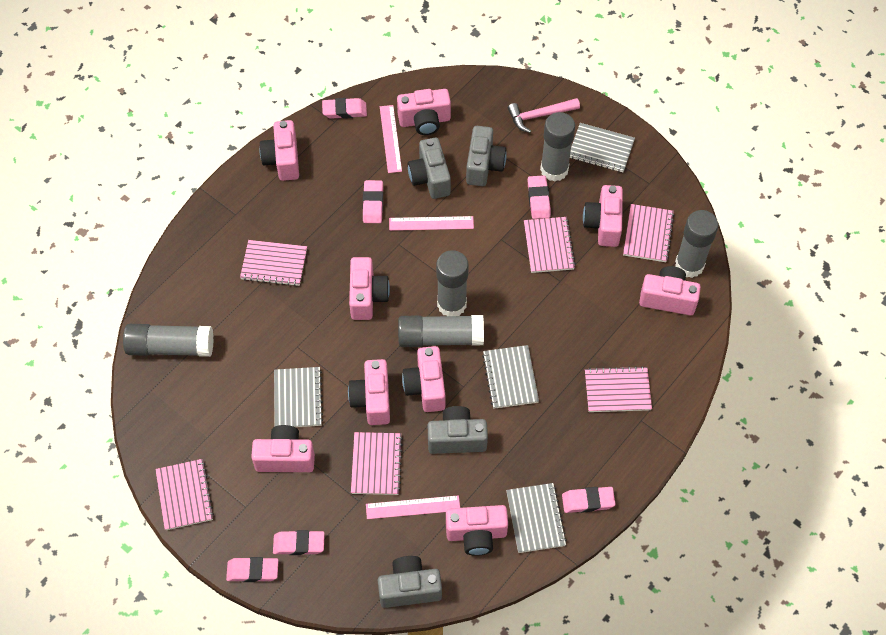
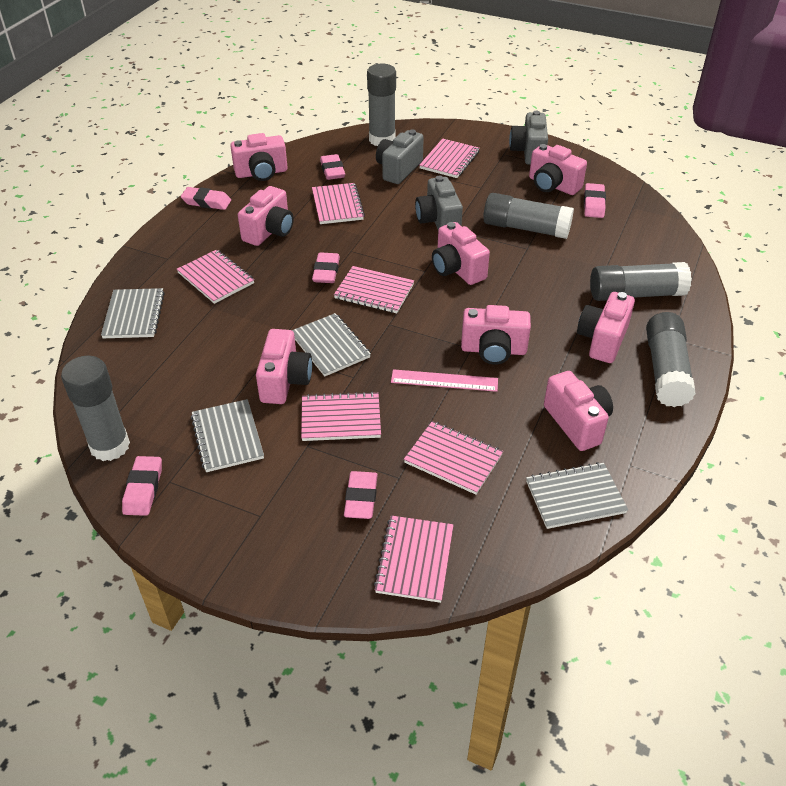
grey camera: [378,556,442,608] [408,137,451,199] [428,406,488,454] [466,126,507,186] = 4 -> [376,129,424,184] [415,176,463,230] [509,111,548,165] = 3
pink camera: [251,425,315,472] [259,120,299,181] [348,359,390,425] [349,257,390,320] [397,89,451,135] [402,346,445,412] [446,505,508,556] [583,185,623,247] [639,266,701,315] = 9 -> [230,133,288,181] [238,186,294,246] [256,329,312,404] [432,222,490,285] [461,305,531,365] [529,144,587,195] [544,371,613,451] [577,292,635,363] = 8
pink hammer: [508,98,580,133] = 1 -> none = 0
pink notebook: [155,459,214,530] [240,240,307,286] [351,432,403,495] [524,217,576,273] [585,366,652,412] [623,204,675,262] = 6 -> [177,250,254,304] [301,392,381,441] [312,183,365,224] [334,266,414,313] [374,515,453,603] [404,421,503,495] [419,138,479,178] = 7
pink ruler: [366,495,460,519] [380,105,402,173] [389,216,474,231] = 3 -> [391,369,498,392] = 1

